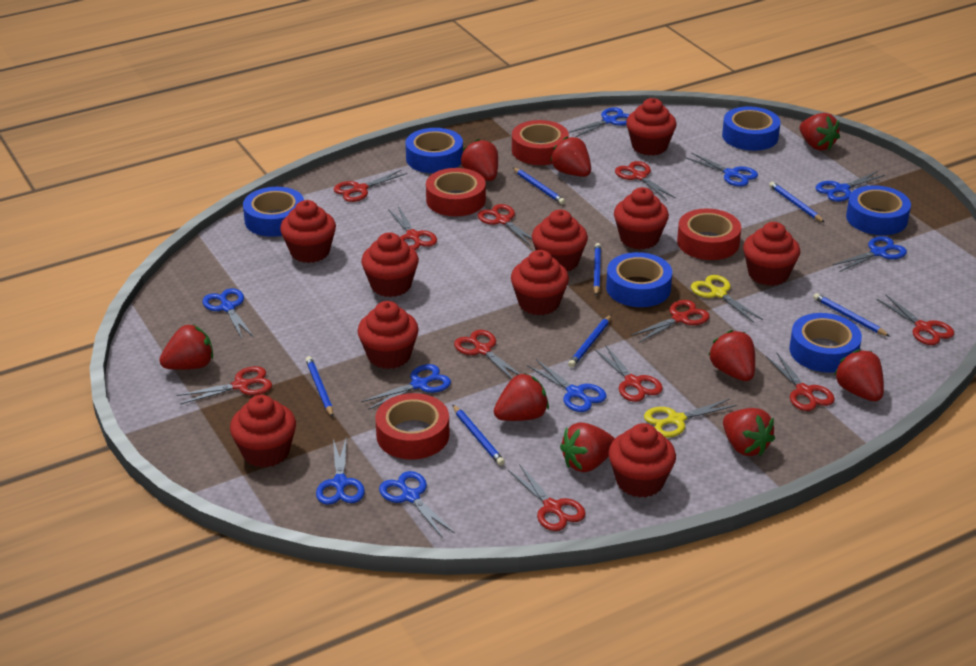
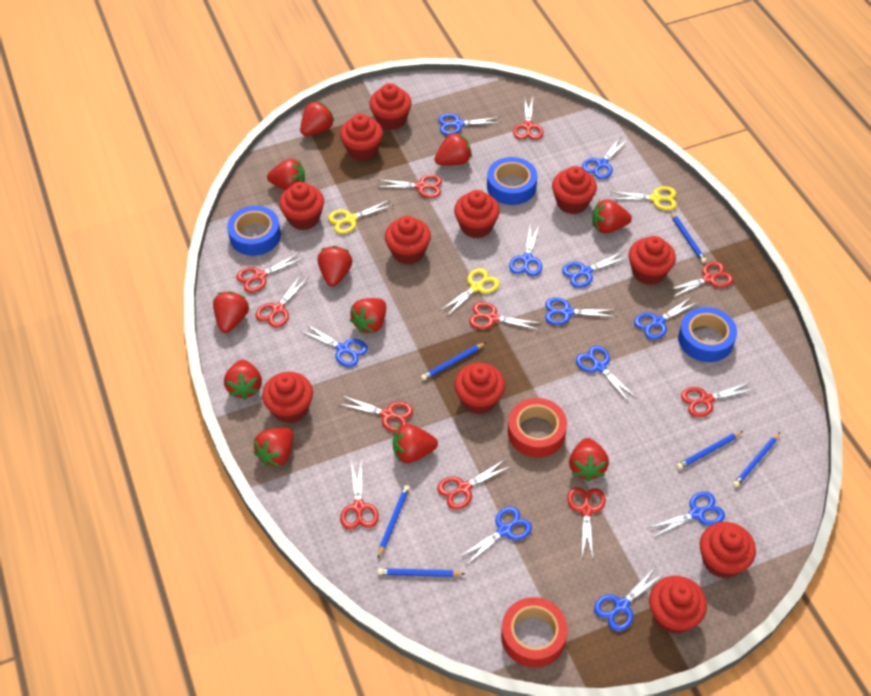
blue pencil: [306,356,333,417] [452,404,505,466] [513,167,565,204] [568,315,611,368] [593,243,601,296] [769,182,825,223] [813,293,890,337] = 7 -> [378,485,410,558] [378,568,465,577] [421,343,486,380] [670,211,706,263] [676,431,743,470] [733,432,780,488] = 6
blue scissors: [202,288,254,339] [316,439,365,505] [361,364,451,410] [379,471,455,538] [527,359,607,412] [568,107,630,137] [686,153,758,187] [816,171,885,202] [833,236,907,272] = 9 -> [301,324,368,367] [438,113,502,135] [458,506,532,565] [509,226,542,276] [545,298,616,325] [562,251,629,288] [576,346,636,401] [582,136,628,179] [594,566,665,631] [634,297,699,340] [646,492,725,538] = 11
blue tape: [243,187,304,237] [405,128,463,173] [606,252,672,307] [722,106,781,151] [789,313,862,373] [846,185,911,235] = 6 -> [227,206,281,256] [487,157,537,205] [678,307,737,362] = 3
red cupcake: [230,395,296,468] [280,200,336,263] [358,301,419,369] [361,232,419,297] [511,250,569,315] [532,210,588,272] [608,423,676,498] [614,187,669,250] [626,98,677,156] [743,222,800,286] = 10 -> [262,372,313,424] [279,182,324,230] [340,114,383,161] [369,83,412,130] [385,216,431,265] [454,190,500,238] [454,363,505,414] [552,166,597,214] [629,236,676,285] [649,576,707,634] [699,522,756,579] = 11
red strawberry: [159,324,213,370] [461,139,498,181] [494,373,549,421] [550,136,591,177] [560,422,615,473] [709,330,755,381] [723,408,775,456] [799,113,840,151] [834,349,884,401] = 9 -> [213,291,249,333] [224,360,262,400] [253,427,293,467] [267,159,305,190] [300,101,335,136] [318,246,352,287] [350,298,386,333] [393,424,438,463] [435,132,472,166] [569,438,609,481] [592,199,632,234] = 11
red tape: [375,393,450,460] [426,168,486,216] [512,120,569,165] [677,209,741,260] = 4 -> [501,597,568,668] [508,398,567,458] = 2
yellow scissors: [644,399,737,437] [691,275,763,323] = 2 -> [328,200,394,234] [440,268,500,316] [610,186,677,210] = 3

